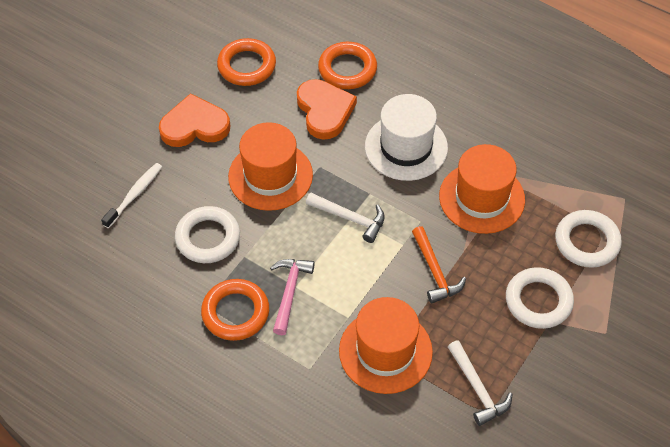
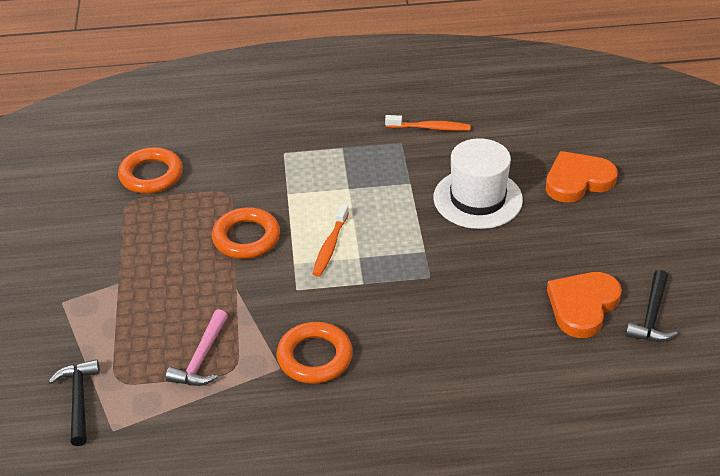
black hammer: none = 0 -> [49,359,100,446] [626,270,677,342] = 2
orange hammer: [412,226,466,304] = 1 -> none = 0
orange hat: [228,122,313,211] [339,297,433,394] [439,144,525,234] = 3 -> none = 0
orange toothbrush: none = 0 -> [313,204,349,277] [385,115,471,131] = 2
white hammer: [306,193,385,243] [448,340,512,426] = 2 -> none = 0
white ring: [175,206,240,263] [506,267,574,329] [555,210,622,268] = 3 -> none = 0
white toothbrush: [101,163,162,228] = 1 -> none = 0

